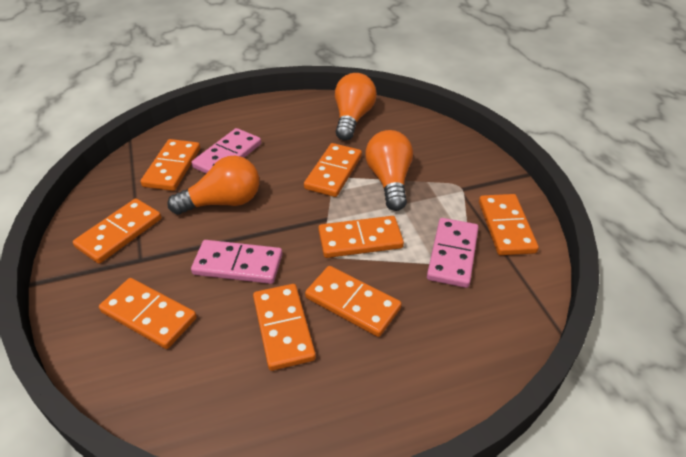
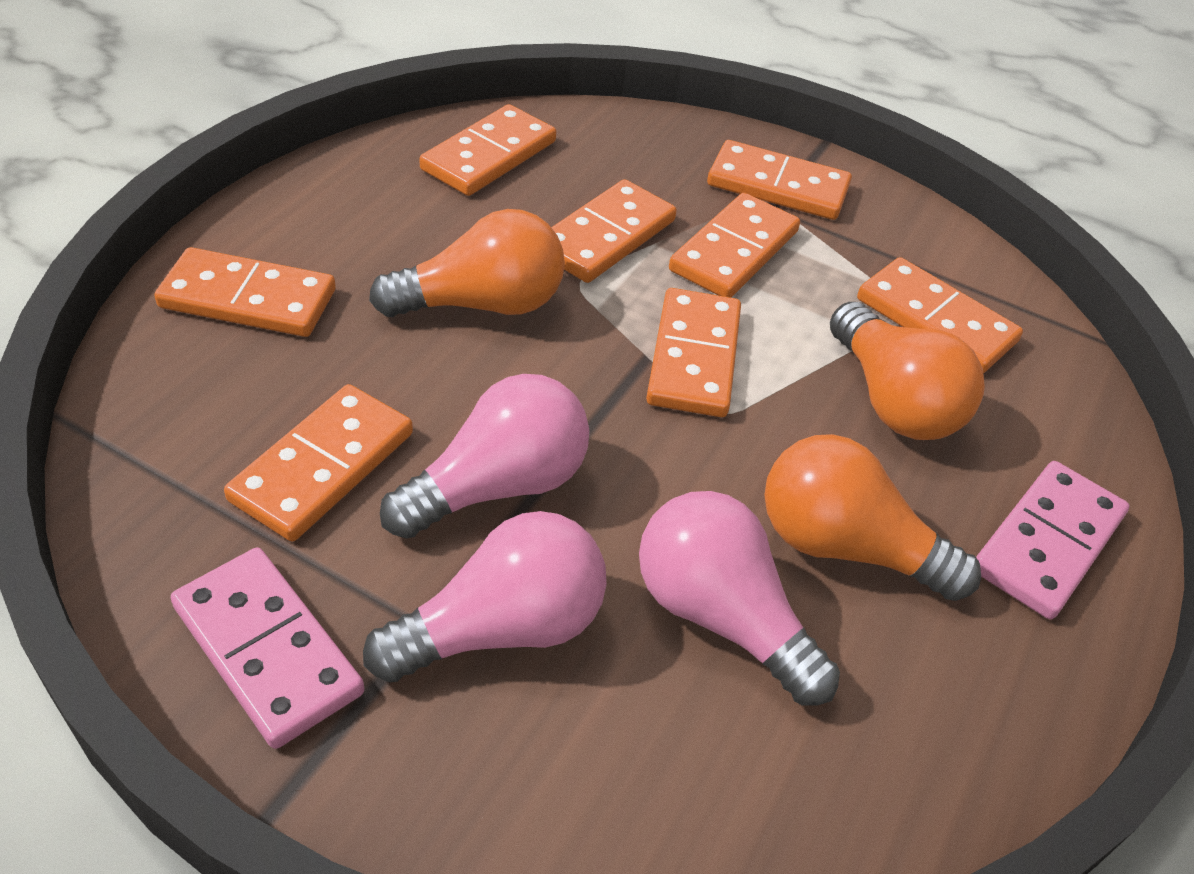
pink domino: [191,128,261,174] [191,240,282,284] [427,218,479,288] = 3 -> [171,547,364,749] [976,461,1130,619] = 2
pink light bulb: none = 0 -> [363,511,607,682] [380,374,589,539] [639,491,840,706] = 3

